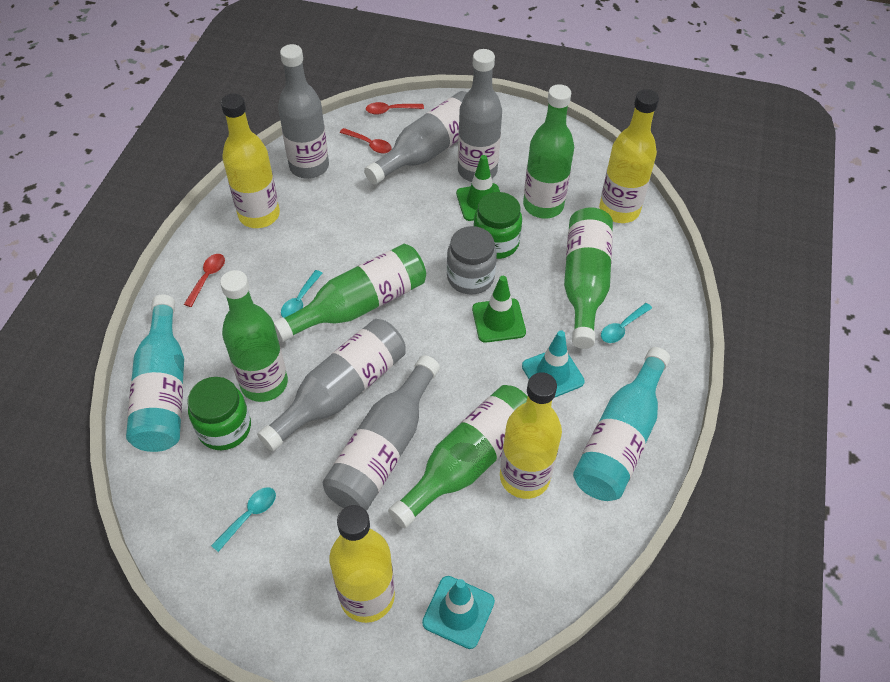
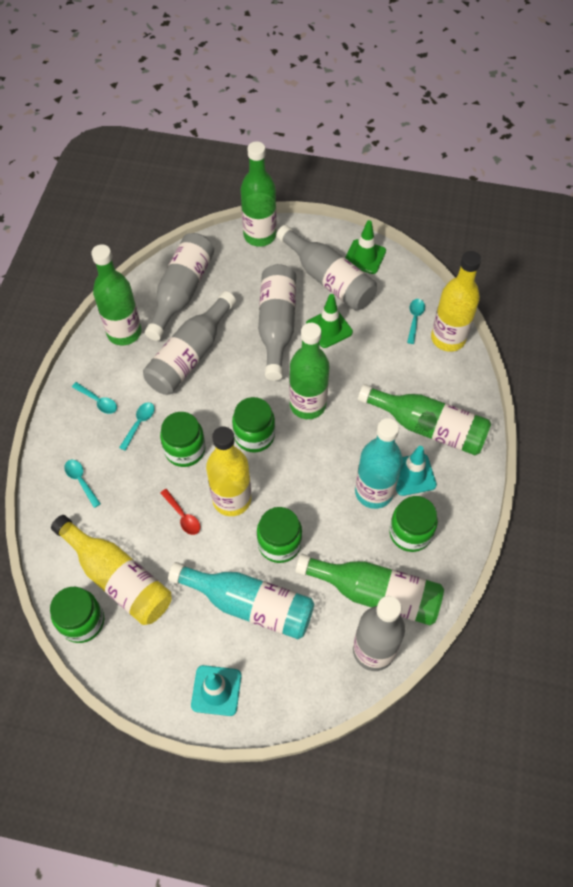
green jar: [187,377,251,450] [473,192,522,259] = 2 -> [50,587,104,643] [160,412,206,467] [232,397,275,452] [257,507,302,563] [389,496,438,552] = 5
grey jar: [447,226,497,295] = 1 -> none = 0
red spoon: [184,254,225,307] [340,128,392,154] [366,102,424,115] = 3 -> [161,489,200,535] = 1
turquoise spoon: [211,487,276,552] [281,270,322,318] [601,303,652,343] = 3 -> [64,460,101,508] [72,382,117,414] [119,402,155,451] [407,299,425,344] = 4
yellow bottle: [221,94,280,228] [329,505,395,623] [500,372,562,499] [599,89,659,223] = 4 -> [51,515,171,625] [206,426,251,516] [431,251,481,352] = 3

